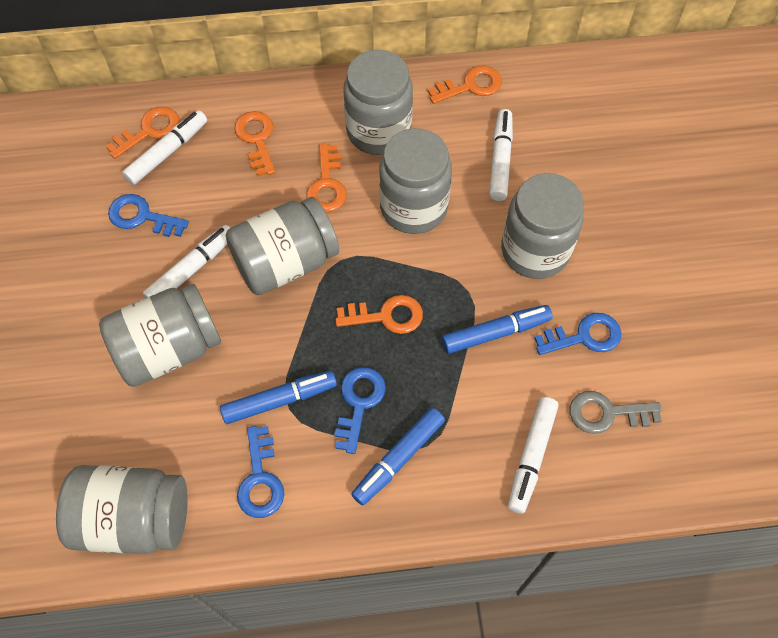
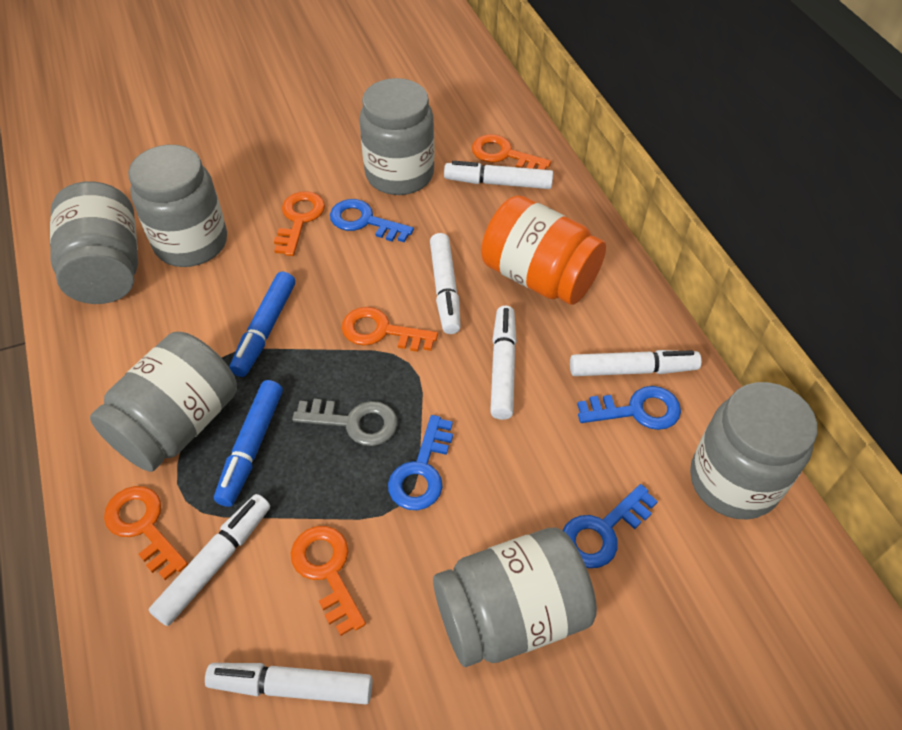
blue marker: [220,371,337,424] [351,407,445,505] [442,305,553,354] = 3 -> [214,380,283,507] [229,272,295,377] = 2
orange jar: none = 0 -> [481,195,606,305] = 1
white marker: [122,110,207,185] [143,225,230,298] [489,109,513,201] [508,397,559,513] = 4 -> [149,494,270,626] [205,663,373,704] [430,233,461,334] [444,161,553,189] [490,306,517,420] [570,350,702,376] = 6

